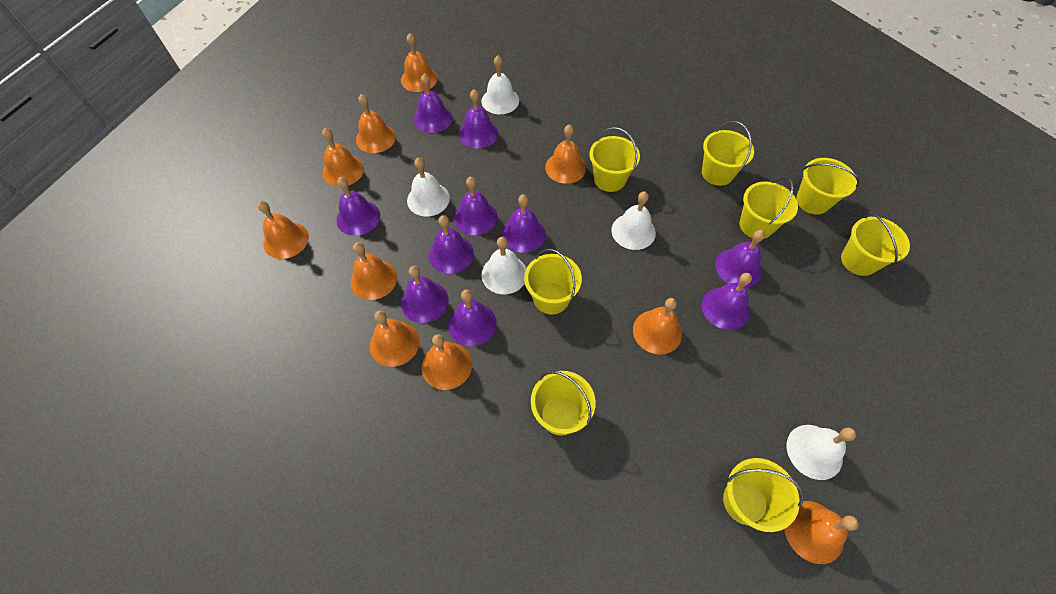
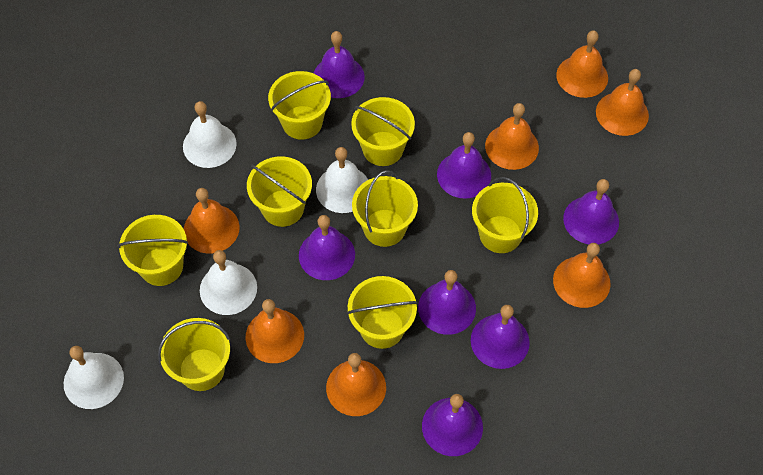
orange bell: [257,201,309,259] [322,128,364,187] [350,242,397,300] [356,94,396,153] [370,310,419,367] [401,33,438,92] [422,334,472,390] [545,124,586,184] [633,298,682,355] [784,501,859,564] = 10 -> [184,188,240,254] [246,299,304,363] [326,353,386,416] [485,103,539,170] [553,243,611,308] [556,30,608,98] [596,69,649,136] = 7
purple bell: [336,177,380,236] [401,266,449,323] [414,74,453,133] [429,215,474,273] [448,290,497,346] [454,177,498,235] [459,89,498,149] [502,194,546,253] [702,273,752,330] [715,230,765,288] = 10 -> [299,215,355,280] [314,31,365,98] [418,270,476,335] [422,394,483,456] [437,132,491,199] [471,305,530,369] [563,179,619,244] = 7
white bell: [407,158,450,216] [481,237,527,294] [482,55,519,114] [611,191,656,250] [787,425,856,480] = 5 -> [64,346,124,409] [183,101,237,168] [200,250,257,315] [316,147,368,213] = 4

